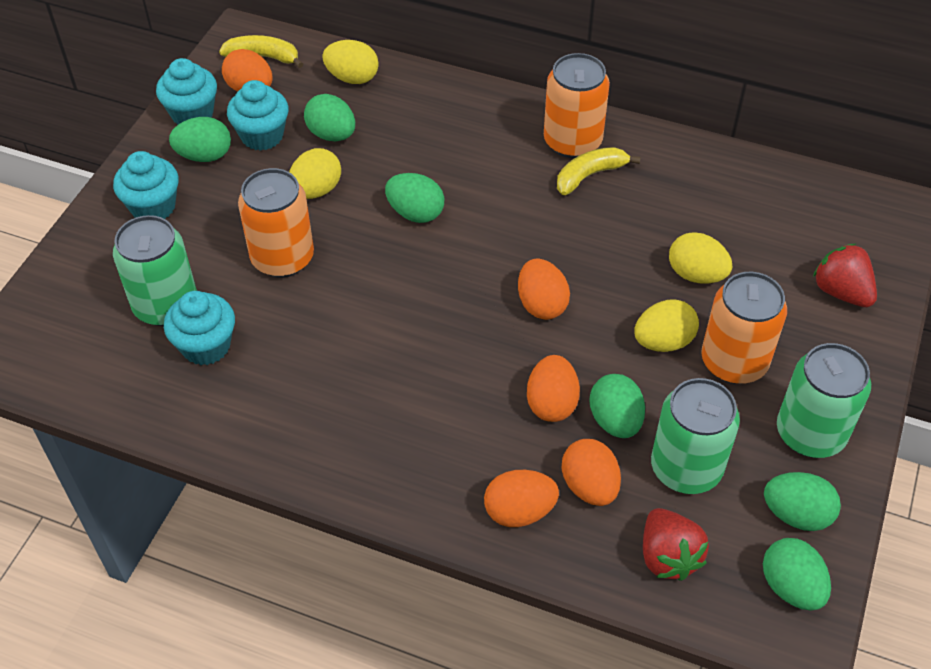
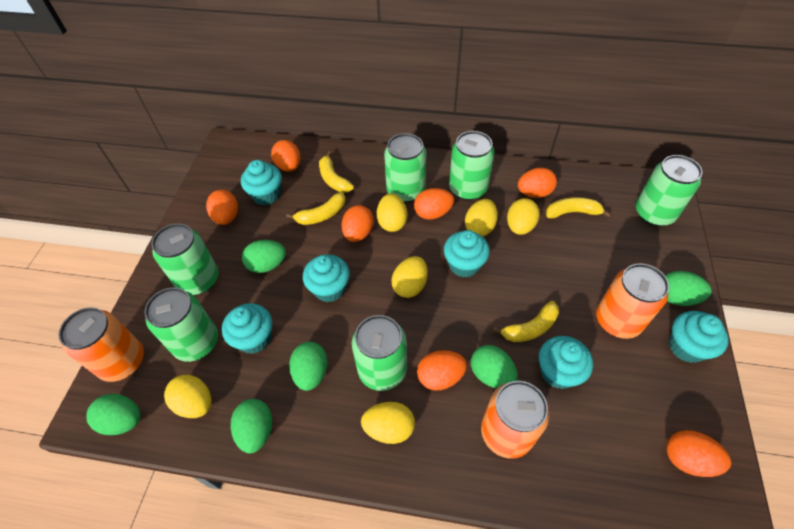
green can: [113,215,197,326] [651,378,740,494] [777,343,871,458] = 3 -> [144,288,218,362] [151,223,218,295] [352,315,407,391] [384,133,426,202] [449,131,494,200] [636,155,702,226] = 6
orange egg: [222,49,272,92] [484,470,559,527] [518,258,570,320] [527,355,580,422] [562,439,621,506] = 5 -> [206,190,238,225] [271,140,301,172] [342,205,374,242] [414,188,454,219] [417,350,467,391] [518,168,557,198] [666,430,731,477] = 7
red strawberry: [643,508,709,581] [813,244,877,307] = 2 -> none = 0
turquoise cupcake: [113,151,179,219] [156,58,217,125] [164,291,235,365] [227,80,288,151] = 4 -> [222,303,272,354] [241,160,282,205] [303,255,350,302] [444,230,490,278] [539,336,593,389] [669,311,729,363] = 6
yellow banana: [219,35,303,68] [557,147,641,195] = 2 -> [286,192,346,225] [319,151,354,193] [492,301,559,342] [546,197,611,219] = 4
yellow egg: [289,148,341,199] [322,40,379,84] [634,299,699,352] [669,232,732,284] = 4 -> [164,375,211,418] [361,402,415,444] [377,193,407,232] [392,256,428,298] [465,199,498,236] [507,198,540,235] = 6

